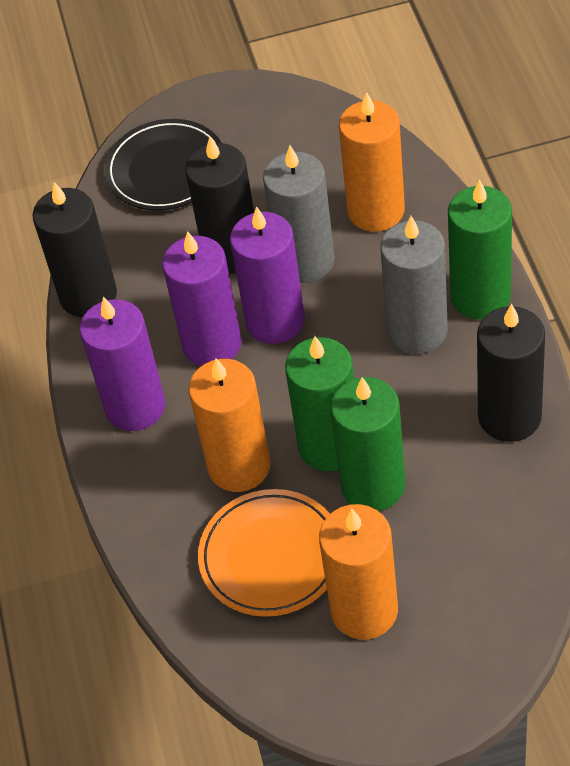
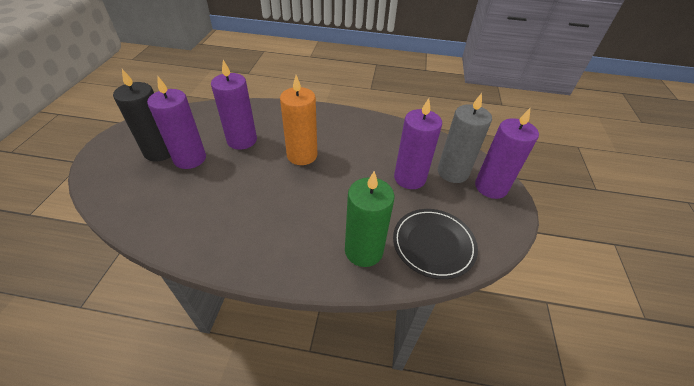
black candle: [33,182,117,318] [185,137,254,274] [477,304,545,442] = 3 -> [113,69,171,161] = 1
green candle: [285,336,354,471] [330,377,405,511] [448,180,512,320] = 3 -> [345,171,394,267] = 1
grey candle: [263,145,334,283] [380,216,448,354] = 2 -> [438,93,492,183] = 1
orange candle: [188,358,271,492] [319,504,398,640] [339,92,405,232] = 3 -> [280,75,317,165] = 1
orange plate: [198,489,330,617] = 1 -> none = 0
purple candle: [80,297,165,431] [162,231,242,366] [230,206,305,344] = 3 -> [147,76,206,169] [211,60,257,150] [394,98,442,189] [475,108,539,199] = 4

